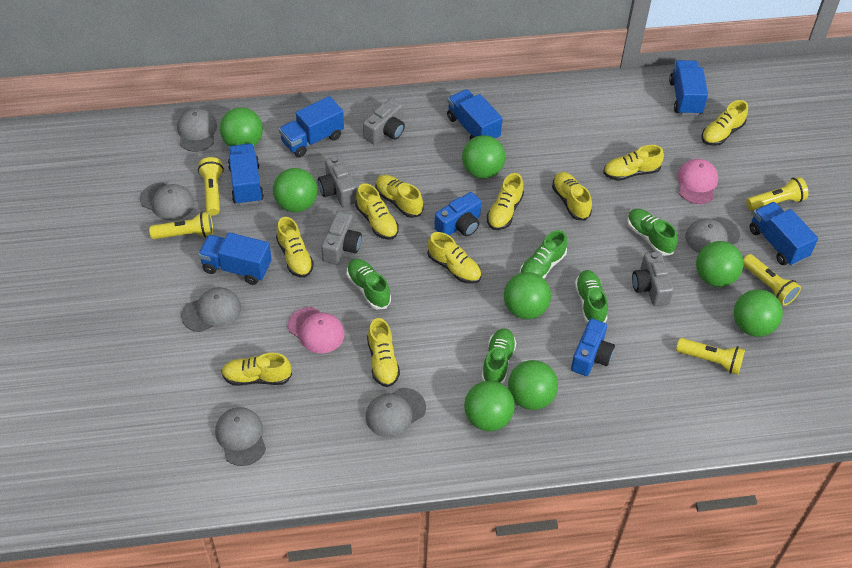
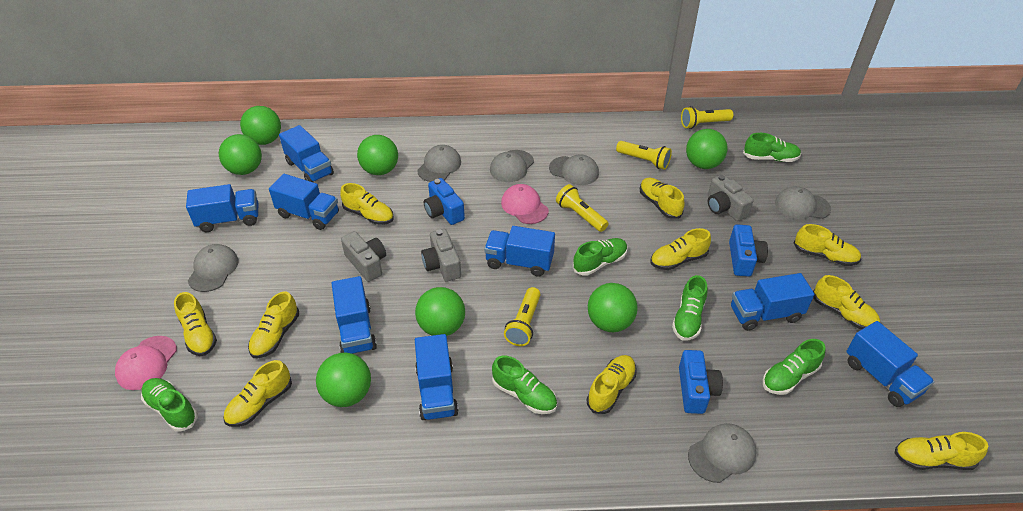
blue camera: [434,192,481,237] [571,319,615,376] = 2 -> [424,178,465,225] [679,350,723,414] [729,225,768,277] = 3
blue truck: [198,232,272,285] [228,143,264,205] [279,96,344,157] [447,89,503,140] [669,60,708,116] [750,202,818,266] = 6 -> [186,184,258,232] [269,174,339,230] [279,125,334,183] [331,276,377,354] [415,334,458,420] [484,226,555,277] [731,273,815,331] [846,321,935,407] = 8
green ball: [220,107,263,146] [273,168,318,212] [462,135,505,179] [464,381,515,431] [504,272,551,319] [508,360,558,410] [696,241,743,287] [734,289,783,337] = 8 -> [219,134,262,175] [240,106,281,145] [316,353,371,407] [357,135,398,175] [415,287,465,336] [588,283,638,333] [686,129,727,169] = 7
green shoe: [347,259,391,309] [481,328,516,384] [519,230,567,279] [575,270,608,324] [627,209,678,256] = 5 -> [141,378,198,432] [492,355,557,414] [573,238,628,276] [672,275,708,341] [743,133,801,162] [763,339,826,395] = 6
grey camera: [318,156,357,207] [321,211,362,265] [363,98,405,145] [632,252,674,306] = 4 -> [341,231,386,282] [421,229,461,282] [708,174,754,221] = 3
yellow flashlight: [149,212,213,239] [198,157,224,216] [676,338,745,375] [743,254,801,306] [746,177,808,211] = 5 -> [504,287,541,346] [556,184,609,232] [616,141,672,170] [681,106,733,129] = 4

